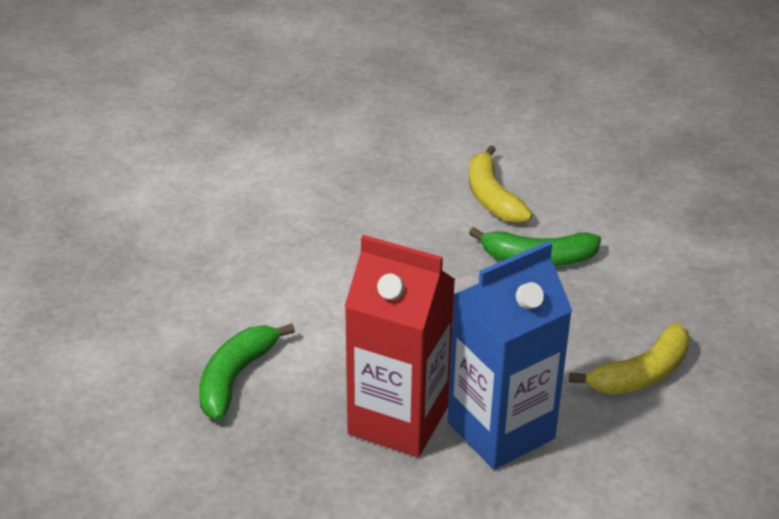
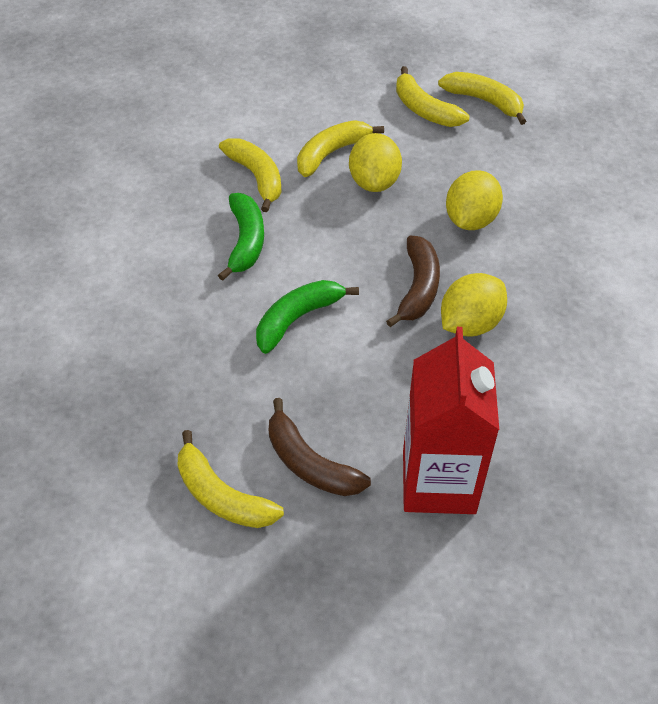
blue carton: [448,241,572,470] = 1 -> none = 0
brown banana: none = 0 -> [269,398,371,496] [386,236,440,327] = 2
yellow banana: [469,145,532,223] [569,323,690,395] = 2 -> [178,430,284,528] [219,138,282,212] [297,120,384,177] [396,66,469,127] [438,72,527,125] = 5
yellow lemon: none = 0 -> [349,133,402,192] [441,273,507,337] [446,170,503,230] = 3

